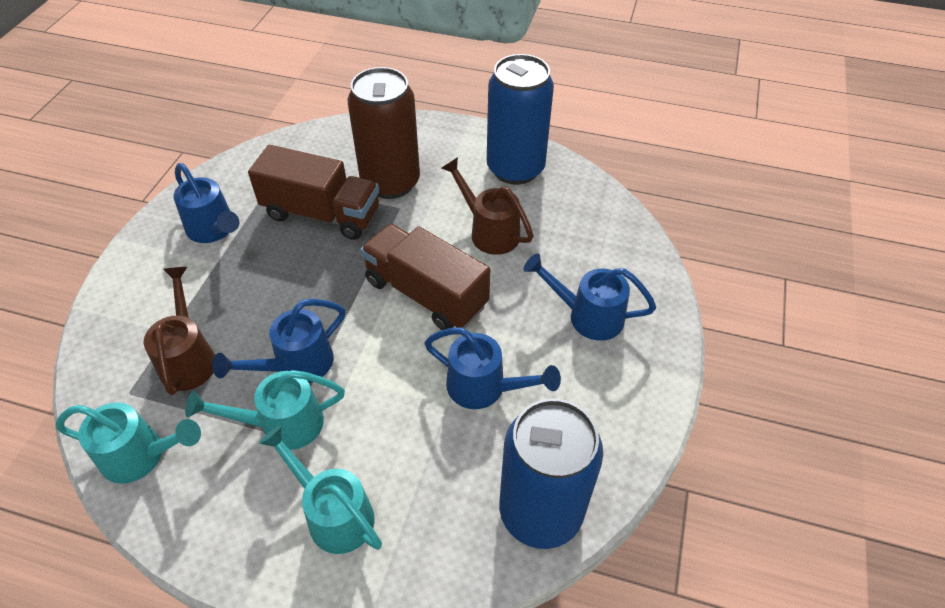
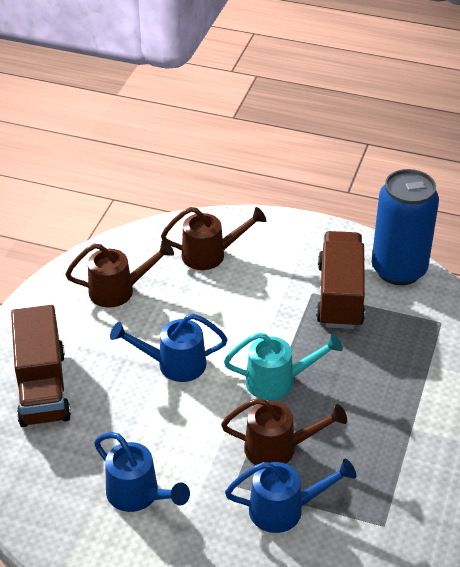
blue can: [487,54,554,185] [499,398,603,549] = 2 -> [372,169,439,285] = 1
blue watering can: [173,163,239,243] [212,299,345,383] [424,327,561,409] [524,253,656,341] = 4 -> [94,432,190,512] [110,314,228,382] [225,459,356,533] = 3
brown can: [348,67,420,199] = 1 -> none = 0
brown watering can: [144,267,215,395] [441,157,534,255] = 2 -> [66,240,174,308] [161,207,267,270] [221,398,347,465] = 3
turquoise watering can: [56,402,201,484] [185,370,345,450] [259,425,382,554] = 3 -> [224,332,343,400] = 1

